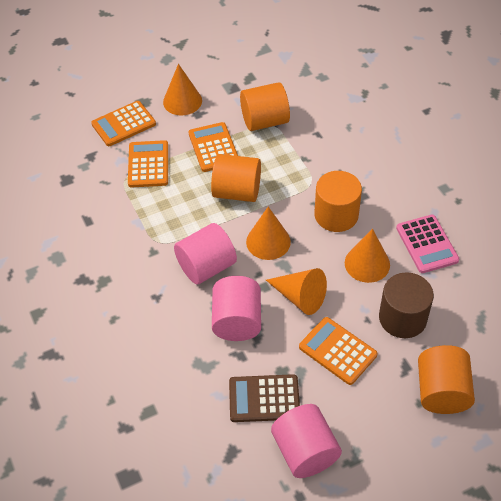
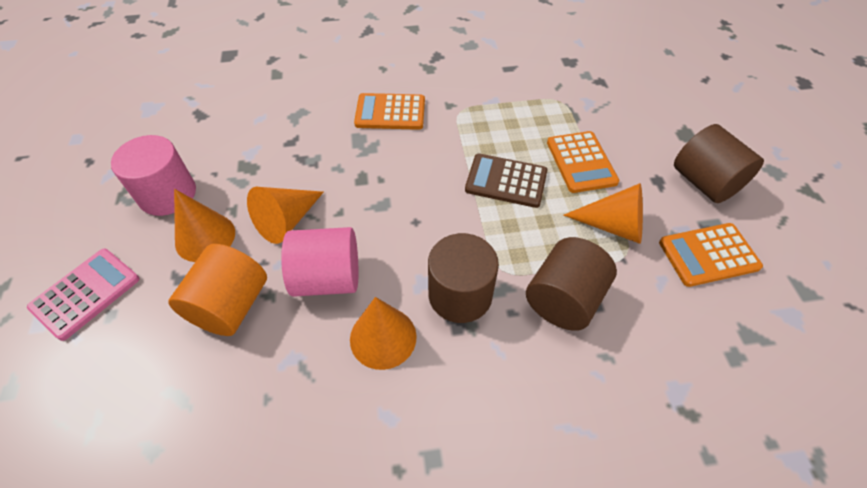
brown cylinder: [379,272,434,338] = 1 -> [428,233,499,323] [526,237,617,331] [674,124,764,203] = 3
orange calculator: [91,101,156,146] [128,140,168,188] [188,122,238,172] [299,317,378,385] = 4 -> [354,93,425,130] [547,131,619,193] [659,223,763,287] = 3
orange cylinder: [211,154,261,202] [240,82,290,131] [314,171,362,232] [418,345,475,414] = 4 -> [168,244,267,336] = 1
pink cylinder: [174,223,237,285] [212,276,261,341] [271,404,342,478] = 3 -> [111,135,196,216] [281,227,358,297] = 2

